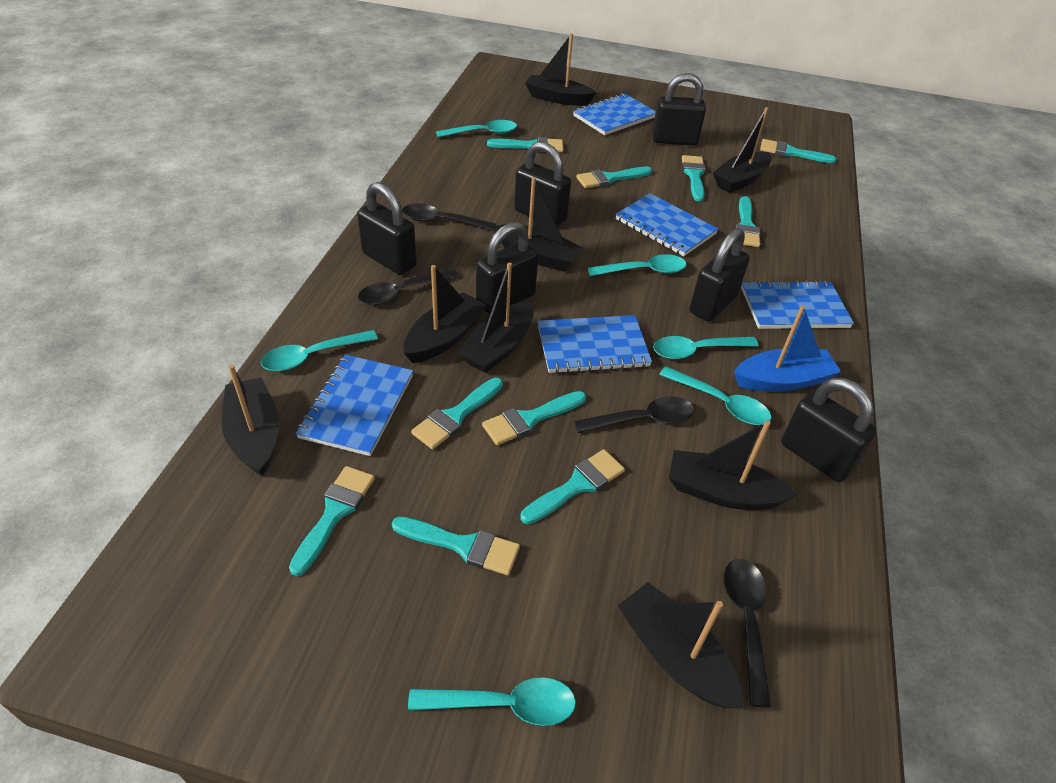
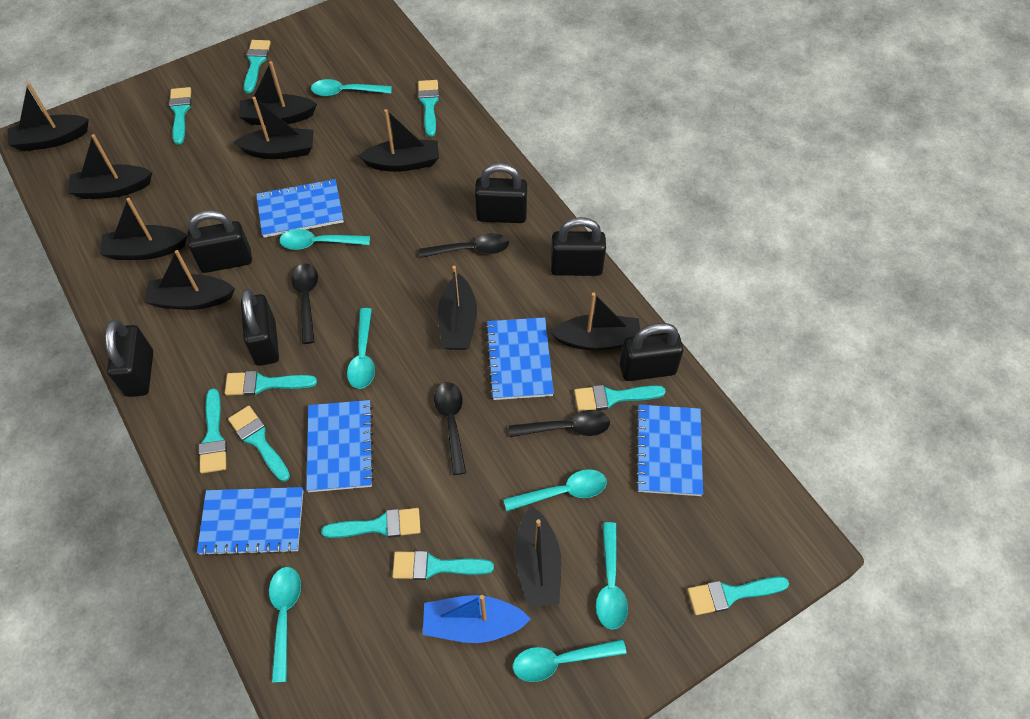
black boat: [221,365,279,476] [404,265,487,363] [458,262,534,373] [494,177,583,272] [525,33,597,106] [618,582,744,709] [669,420,797,510] [713,107,772,193] = 8 -> [7,83,89,151] [68,134,152,199] [100,198,187,260] [144,250,235,310] [234,97,314,159] [239,61,317,125] [359,109,439,172] [438,266,477,350] [515,506,561,607] [550,292,640,350] = 10
turquoise spoon: [261,330,378,371] [408,677,576,726] [436,120,517,137] [588,254,687,276] [653,336,759,359] [659,366,772,425] = 6 -> [269,567,301,683] [279,229,370,250] [311,79,392,96] [347,308,375,389] [503,469,607,511] [513,639,626,682] [596,522,628,630] = 7

